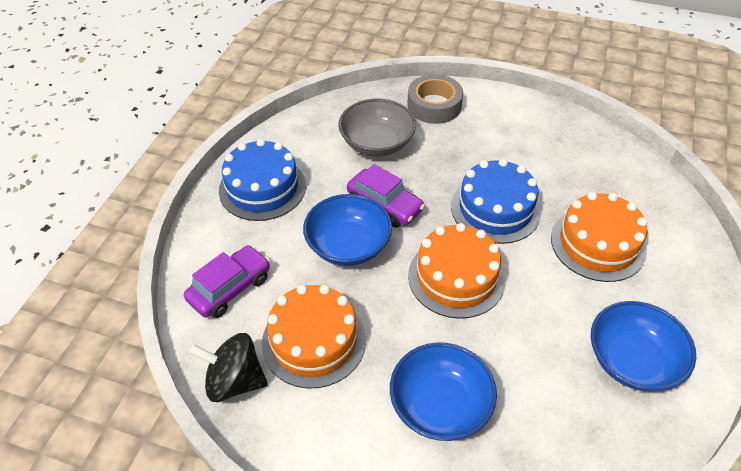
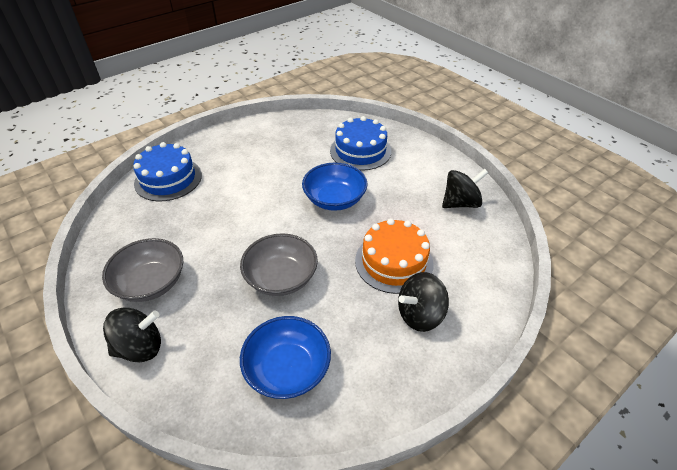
black spinning top: [189,333,268,402] = 1 -> [103,307,161,362] [398,272,449,332] [442,169,488,208] = 3
blue bowl: [303,194,392,266] [390,342,497,441] [591,301,696,391] = 3 -> [240,316,331,399] [302,163,367,211] = 2
grey bowl: [338,99,416,157] = 1 -> [102,238,183,302] [240,233,318,296] = 2
grey tape: [407,74,463,124] = 1 -> none = 0
orange cake: [262,285,366,388] [408,223,506,319] [551,192,648,282] = 3 -> [355,218,434,294] = 1
purple car: [184,245,270,318] [347,164,425,228] = 2 -> none = 0

